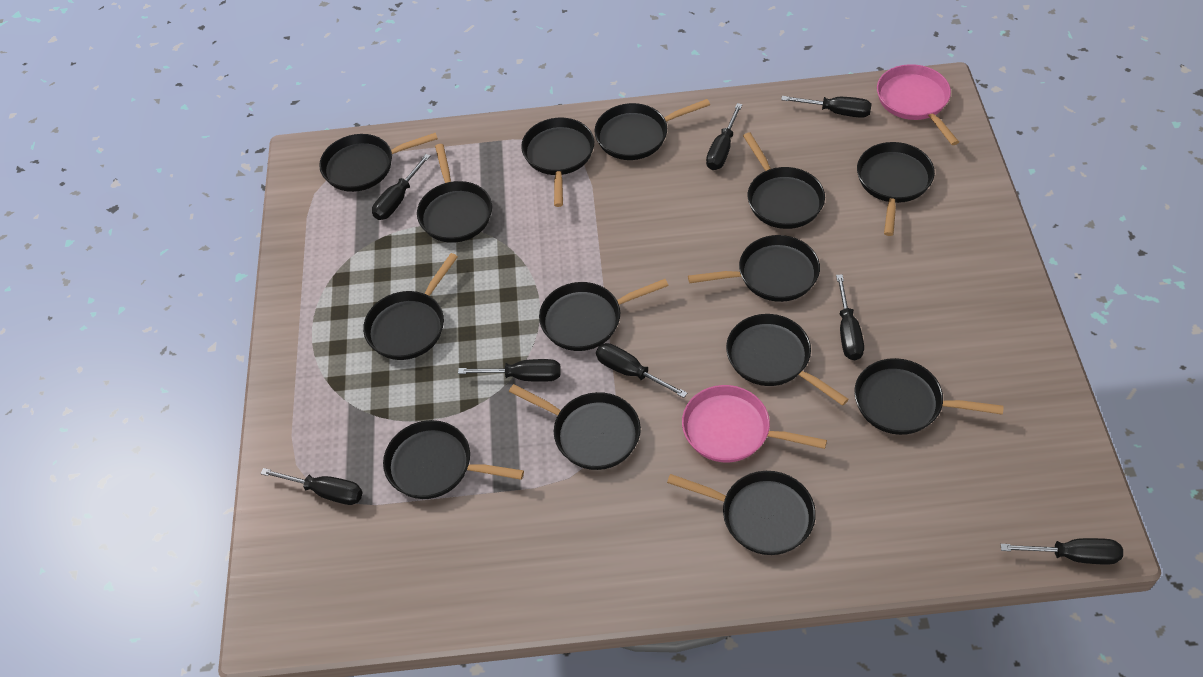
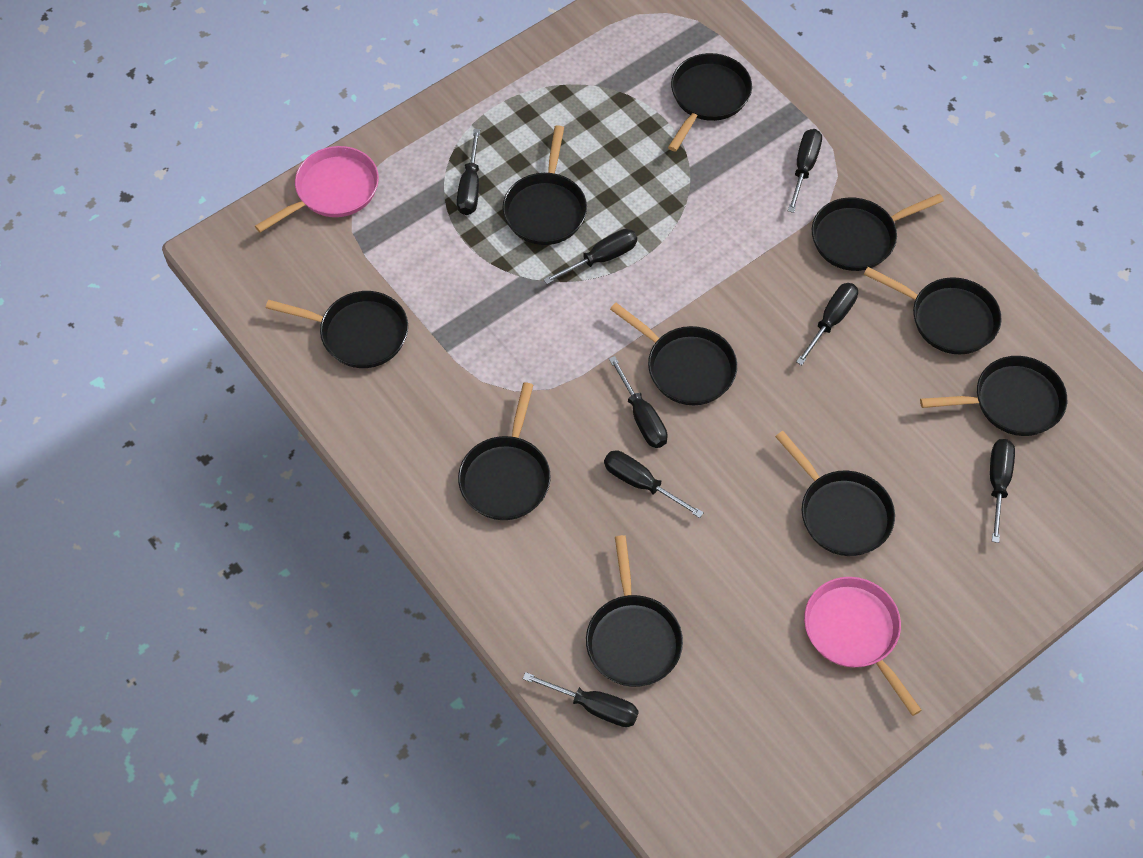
black pan: [319,133,438,192] [363,253,458,360] [383,420,524,499] [417,144,492,243] [509,384,641,470] [521,118,594,207] [539,279,669,351] [594,99,710,160] [667,471,816,555] [688,235,820,302] [726,314,849,406] [743,132,825,229] [854,358,1004,435] [857,142,935,236] = 14 -> [266,291,408,368] [458,382,551,520] [503,125,587,245] [586,535,683,687] [610,303,737,405] [668,53,752,152] [775,431,895,556] [812,194,944,271] [864,267,1001,354] [920,356,1067,436] = 10

